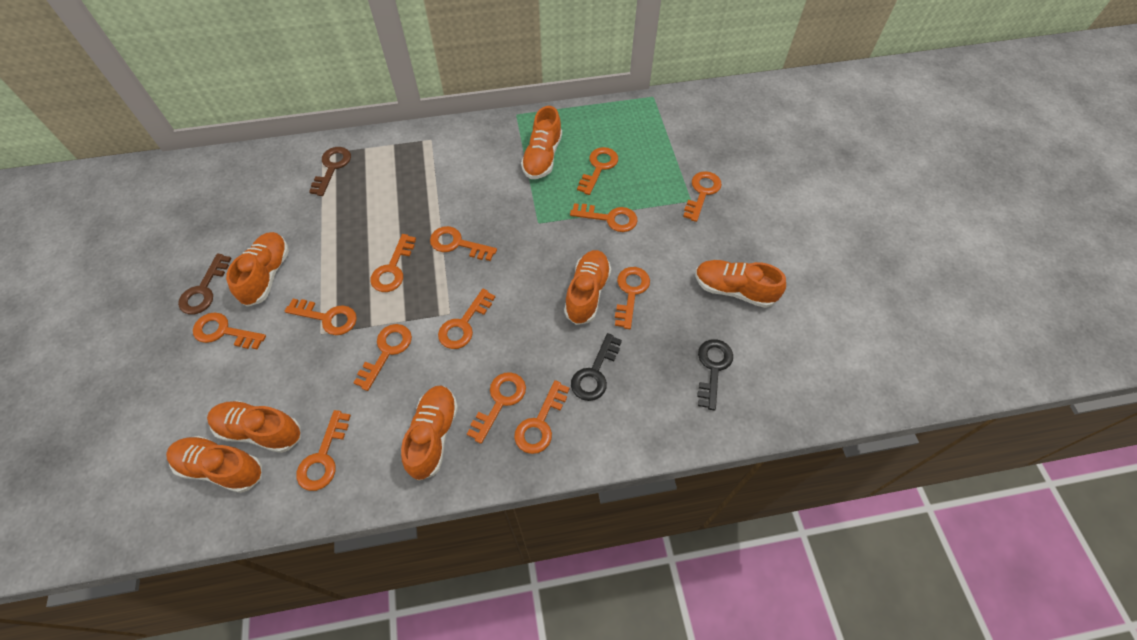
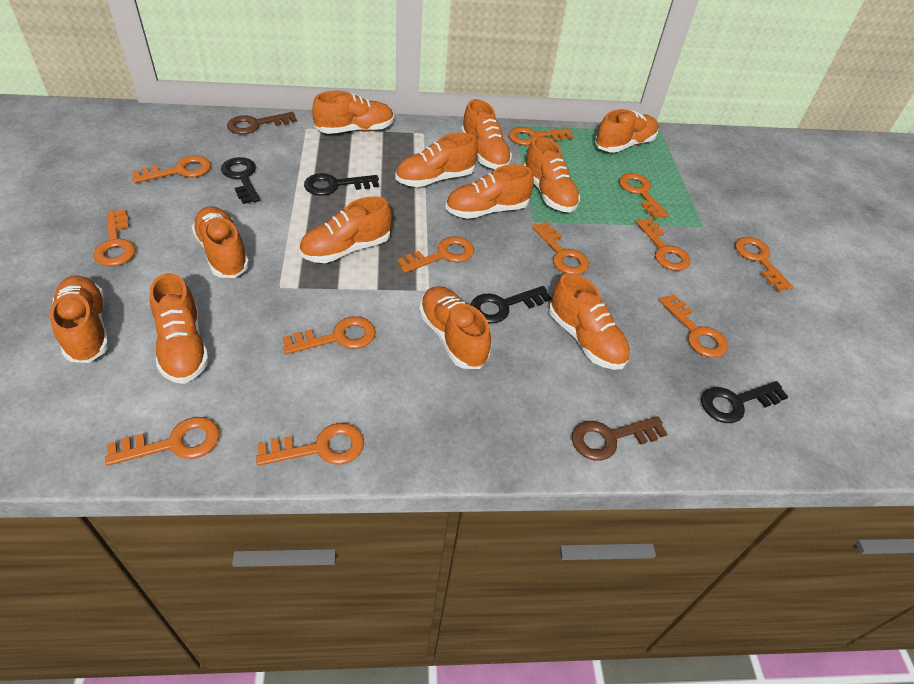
black key: [571,333,622,401] [697,339,733,411] = 2 -> [221,157,260,204] [304,173,379,196] [470,286,551,324] [701,381,788,423] = 4
orange key: [193,313,266,350] [285,299,357,335] [296,410,351,491] [353,324,412,391] [370,234,416,292] [430,226,497,261] [438,289,495,349] [467,372,526,444] [514,380,570,454] [570,203,638,232] [577,147,618,195] [615,267,650,329] [683,171,722,222] = 13 -> [94,210,136,266] [105,417,220,466] [132,156,211,183] [256,423,364,466] [283,316,376,354] [397,236,474,273] [509,127,573,145] [532,222,589,275] [619,173,669,219] [636,218,691,271] [659,294,728,358] [735,237,793,291] = 12
orange shoe: [166,436,262,493] [207,401,301,453] [226,232,289,307] [401,386,458,481] [521,106,562,179] [564,250,611,325] [695,260,786,308] = 7 -> [50,275,109,363] [150,273,209,384] [192,206,249,278] [299,196,392,263] [312,91,394,134] [395,133,478,187] [419,286,491,369] [445,164,534,219] [461,99,512,169] [524,136,580,212] [549,273,630,370] [595,109,658,153] = 12

